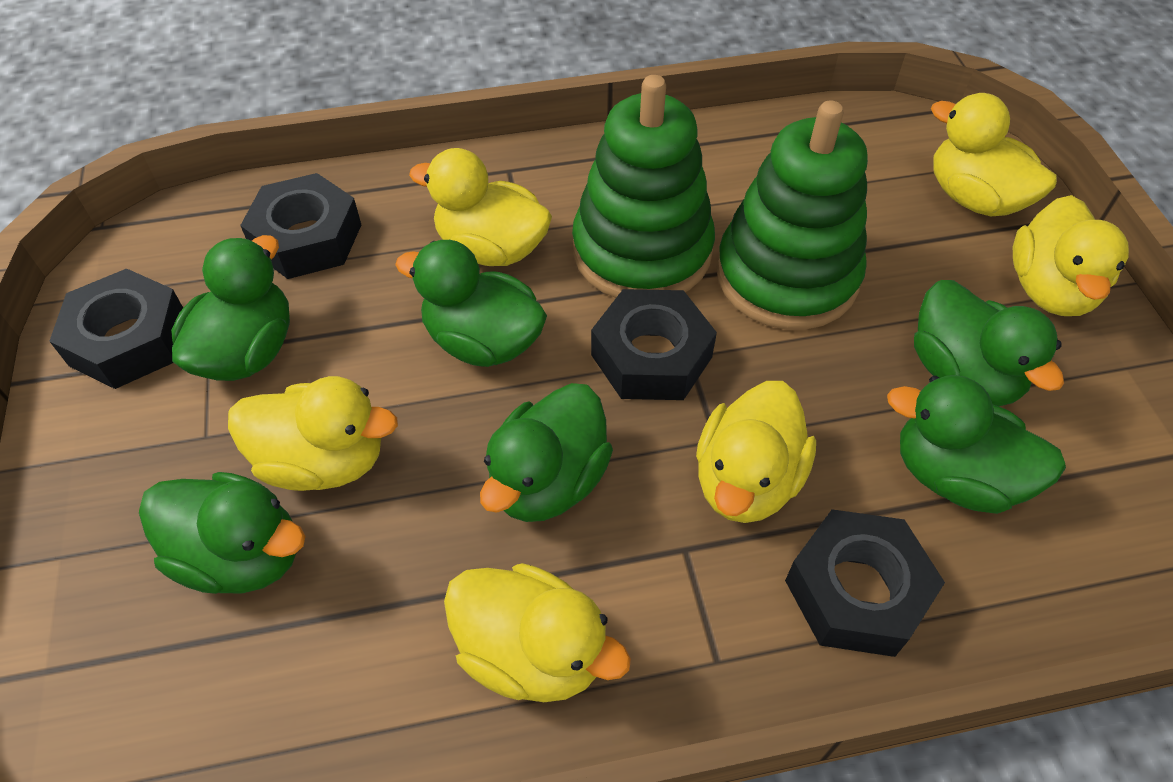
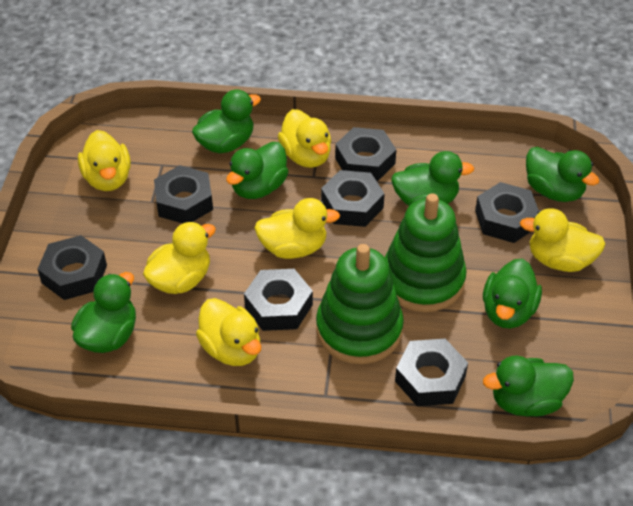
black nut: [49,268,183,389] [240,173,361,279] [591,289,717,400] [785,509,945,657] = 4 -> [37,235,107,300] [154,165,213,223] [244,269,313,331] [321,170,385,227] [335,127,397,181] [395,339,468,406] [475,182,539,243] = 7
green duck: [139,472,306,594] [171,235,290,381] [395,240,547,367] [480,383,613,522] [887,375,1066,514] [914,280,1064,406] = 6 -> [71,272,136,353] [192,89,261,154] [226,142,289,199] [391,151,474,206] [483,258,542,329] [483,356,574,416] [526,147,599,202] = 7

